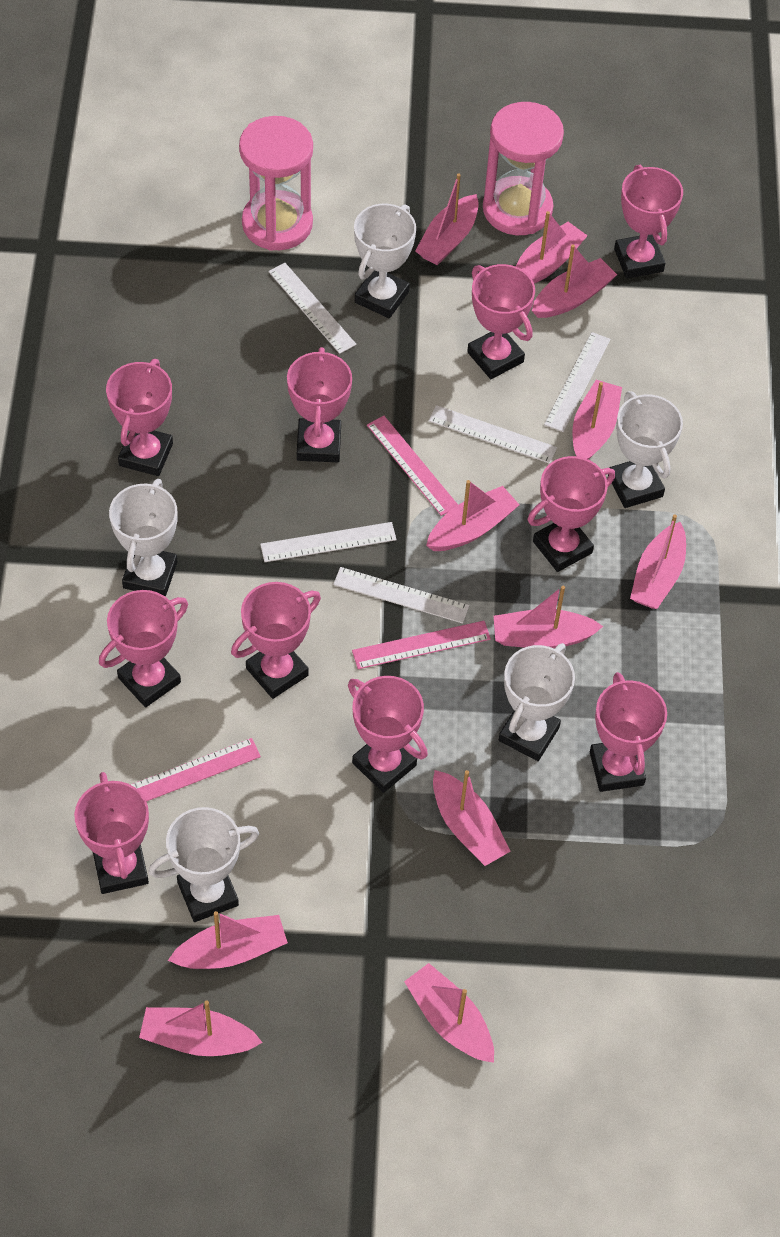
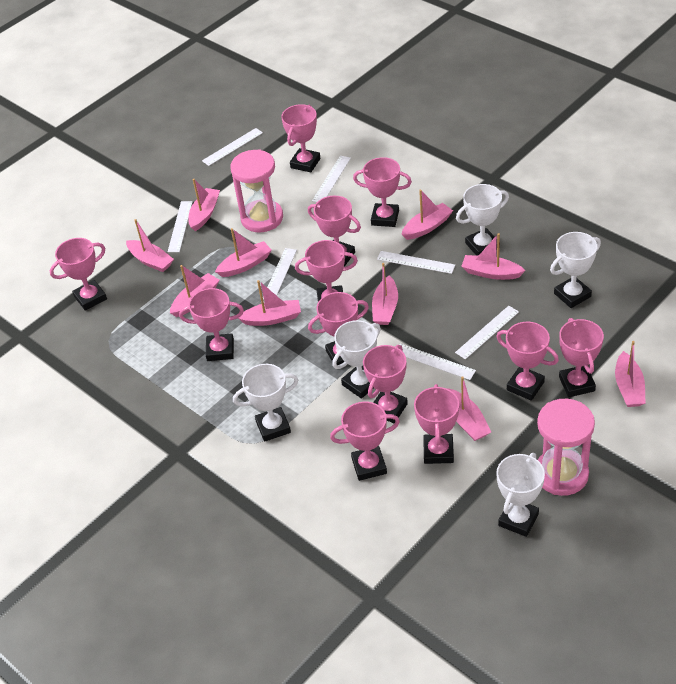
pink boat: [139,1001,263,1056] [168,911,288,969] [404,963,494,1063] [415,174,479,265] [426,480,519,551] [433,770,511,866] [494,586,603,648] [515,211,588,284] [532,244,617,318] [572,380,622,460] [630,514,686,609] = 11 -> [126,219,174,272] [170,265,219,317] [188,179,220,231] [215,228,272,277] [238,280,301,326] [372,263,398,325] [401,190,453,240] [448,376,491,441] [461,233,526,280] [615,341,646,407] = 10
pink ruler: [131,738,261,802] [352,621,491,669] [367,416,458,516] = 3 -> none = 0
pink trophy: [74,772,149,894] [99,590,188,707] [106,359,173,476] [231,582,321,699] [287,347,352,462] [348,676,428,793] [467,264,535,379] [527,456,615,572] [590,672,667,792] [614,165,683,278] = 10 -> [50,238,107,311] [179,288,244,361] [281,104,320,172] [295,240,358,302] [308,196,361,267] [308,292,369,365] [330,402,400,481] [353,157,412,227] [363,345,408,423] [414,384,459,464] [496,322,559,401] [559,318,604,397] = 12
white ruler: [260,522,397,562] [268,263,356,354] [333,567,470,624] [428,405,557,464] [544,332,610,432] = 5 -> [168,201,193,252] [202,128,263,166] [263,248,297,303] [312,156,351,202] [377,251,455,274] [399,344,476,380] [455,306,519,359] = 7

